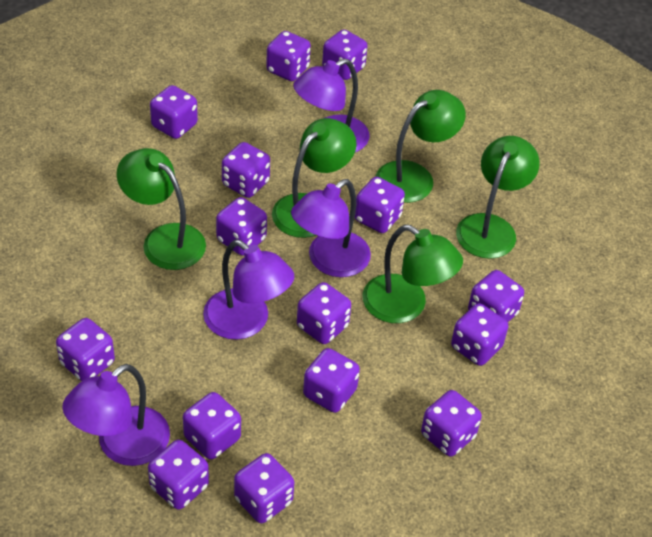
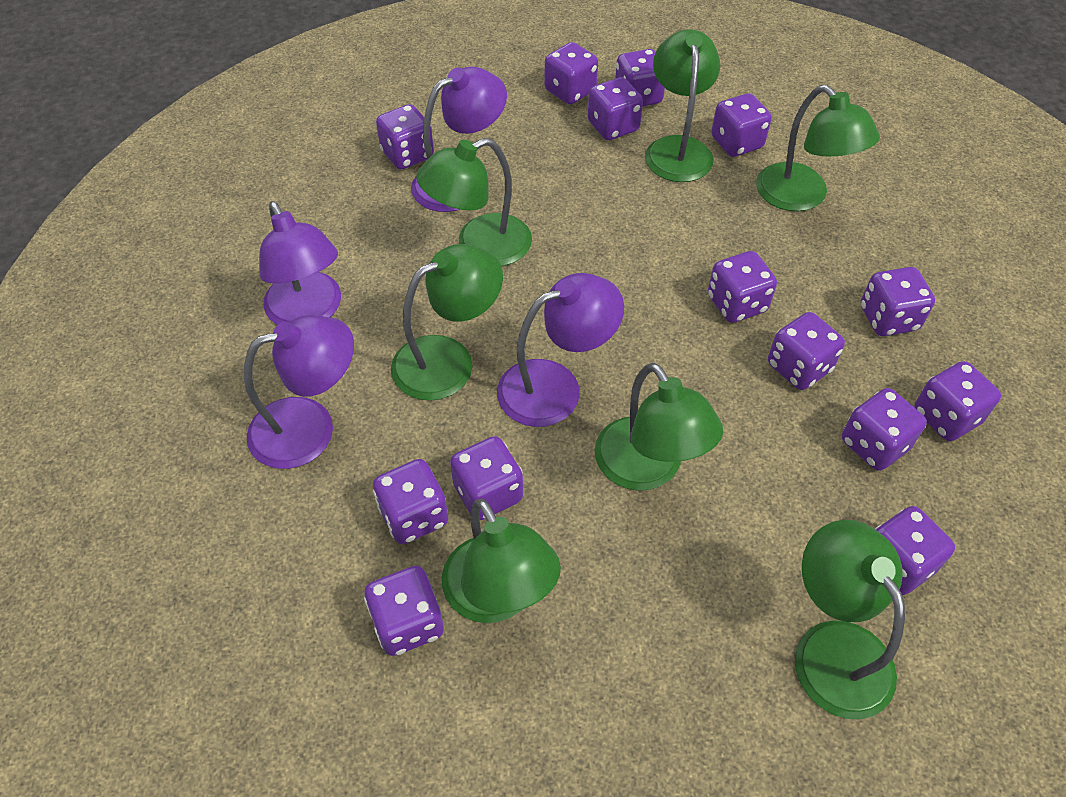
green lamp: [117,148,206,270] [272,118,356,238] [362,225,463,323] [375,90,466,203] [456,136,540,259] = 5 -> [391,244,503,401] [416,138,532,266] [442,499,561,623] [595,363,723,491] [645,29,720,182] [756,85,880,211] [795,520,905,719] = 7
purple dice: [56,318,115,381] [148,440,209,510] [150,85,198,139] [183,392,241,460] [216,197,267,256] [222,142,270,198] [234,453,294,523] [266,31,311,81] [297,282,351,344] [303,348,360,413] [322,29,368,80] [355,177,405,233] [421,390,482,457] [451,303,508,366] [468,270,524,322] = 15 -> [364,566,444,656] [373,459,449,544] [376,104,434,169] [450,436,523,520] [544,42,598,104] [588,77,643,140] [615,49,665,106] [708,251,777,323] [711,93,772,157] [768,312,845,390] [842,388,927,471] [861,267,935,336] [875,506,955,595] [914,361,1001,441] = 14

